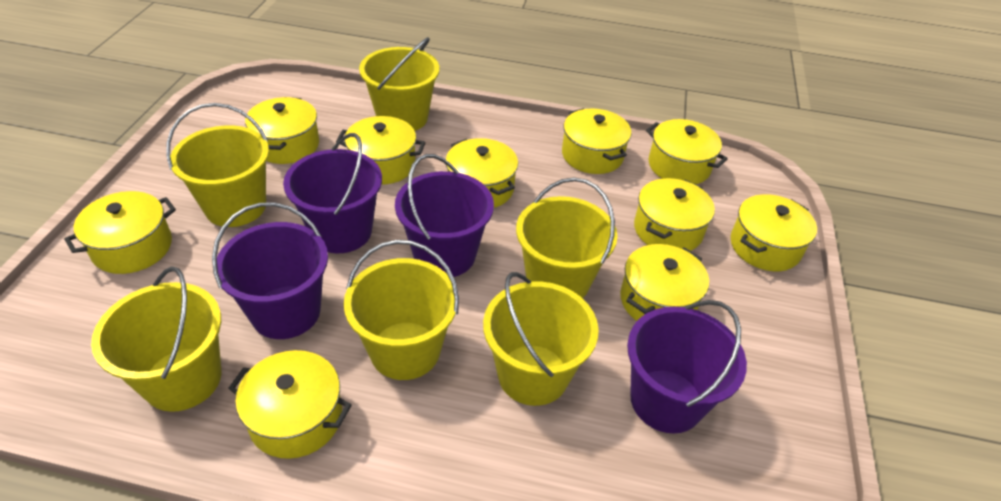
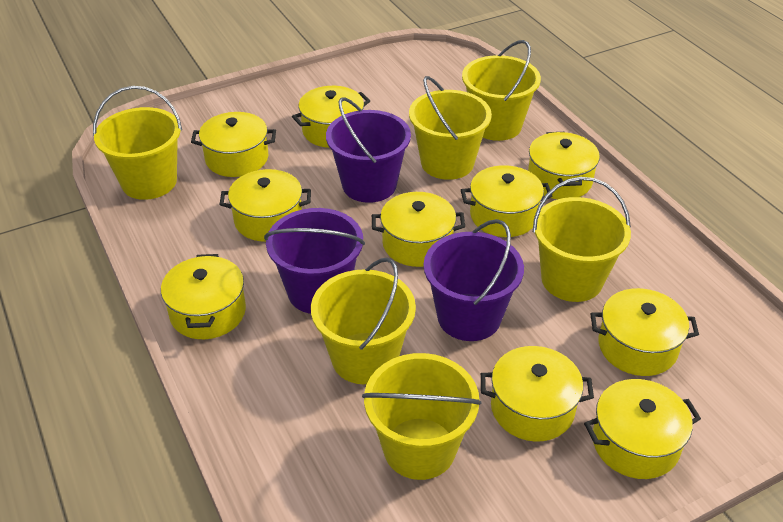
purple bucket: [212,203,328,339] [283,133,382,253] [395,154,494,277] [627,300,747,434] = 4 -> [264,208,365,314] [326,97,411,203] [424,219,524,341] = 3

